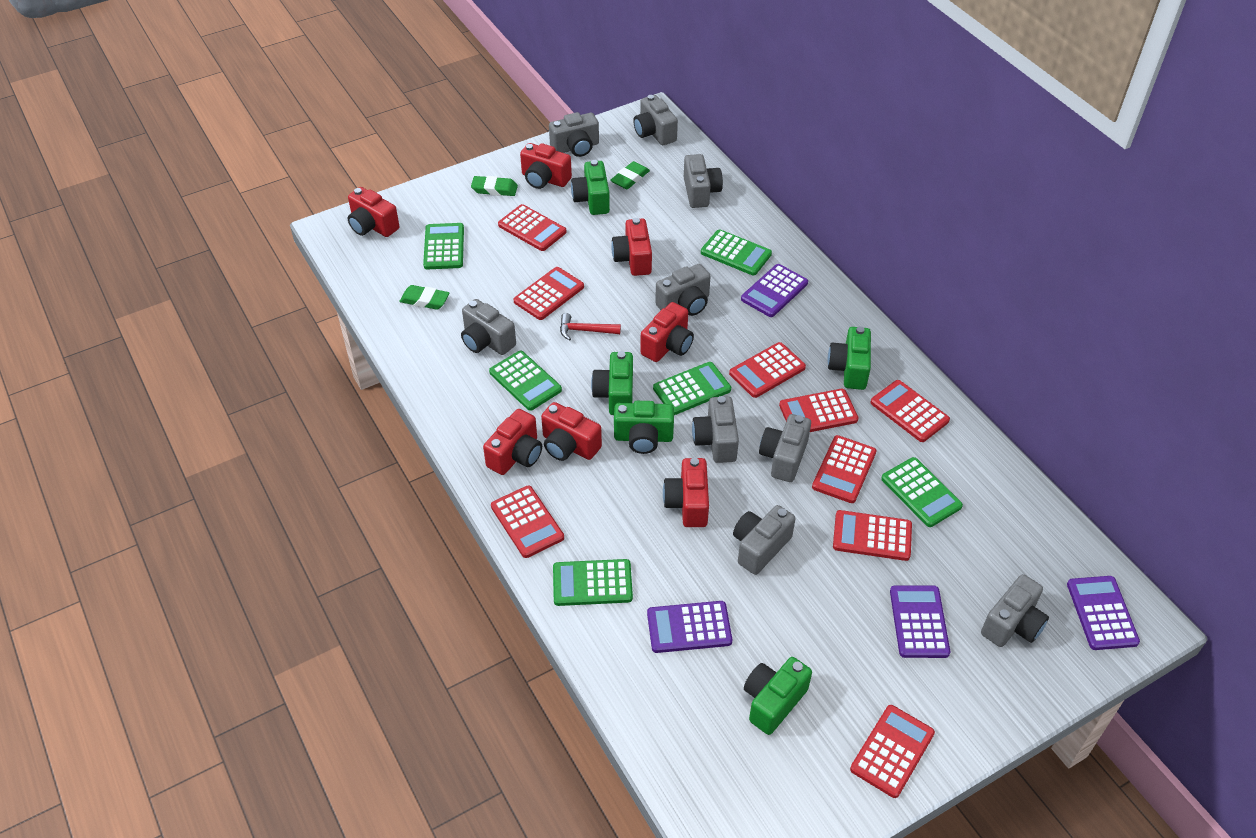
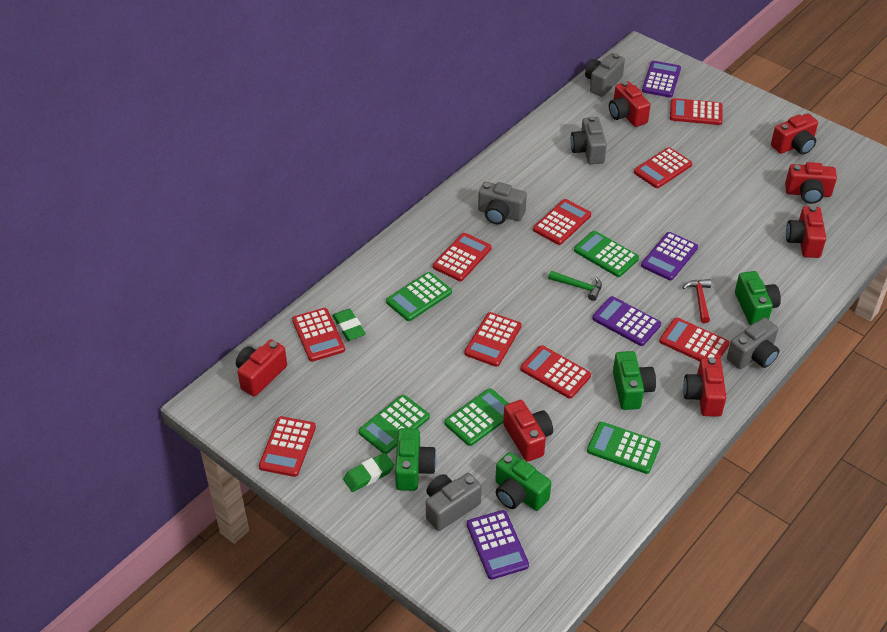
green calculator: [423,223,464,270] [489,351,562,411] [553,559,633,606] [653,362,731,415] [701,229,772,275] [881,457,963,527] = 6 -> [359,395,430,454] [386,272,452,321] [444,388,509,446] [574,231,639,277] [587,422,661,474] = 5
green camera: [571,160,610,215] [591,351,633,415] [614,401,674,454] [744,657,812,735] [828,326,871,390] = 5 -> [395,428,437,491] [495,452,551,511] [613,351,656,410] [735,271,781,325] = 4
green eraser: [400,285,449,310] [471,176,518,196] [610,161,650,189] = 3 -> [332,309,366,341] [343,453,394,492] = 2
green hammer: none = 0 -> [548,271,602,301] = 1
grey camera: [461,299,516,355] [549,112,599,157] [633,95,678,145] [655,264,710,316] [684,154,723,208] [692,396,739,463] [733,505,795,575] [759,414,811,482] [981,574,1049,647] = 9 -> [426,473,482,531] [478,182,527,224] [571,116,607,164] [585,53,625,97] [727,317,779,369] = 5

